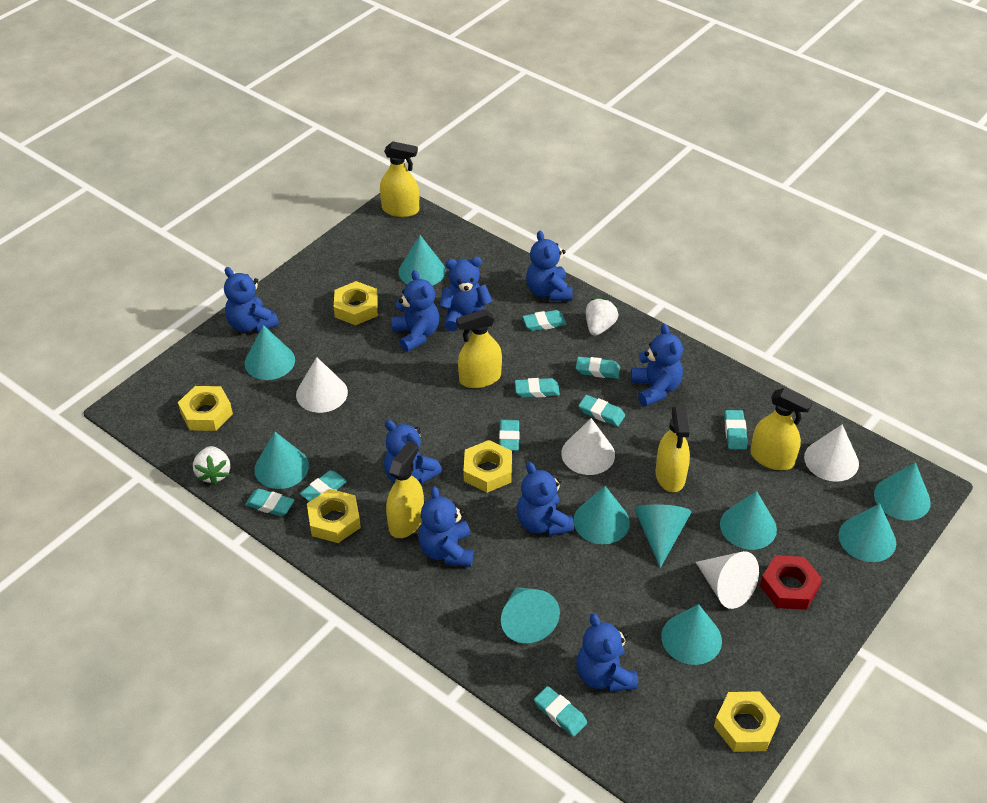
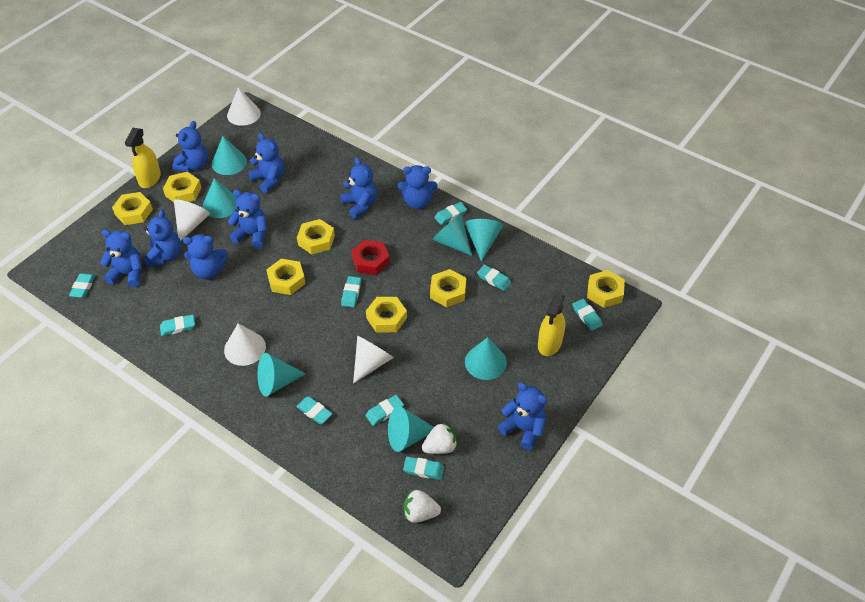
turquoise cone: [245,325,295,380] [254,432,309,489] [398,235,446,286] [501,587,560,643] [574,486,630,544] [634,504,692,568] [661,604,722,665] [720,491,777,550] [839,503,896,562] [874,462,931,521] = 10 -> [203,178,237,218] [212,136,247,175] [257,353,306,396] [388,406,434,452] [432,214,472,256] [465,219,503,262] [465,337,507,380] = 7
yellow nut: [178,386,233,431] [307,489,361,543] [334,281,378,325] [464,440,512,493] [714,691,780,752] = 5 -> [112,192,153,225] [163,172,202,202] [266,259,306,295] [297,219,335,255] [366,297,407,332] [430,269,466,307] [587,270,625,308] = 7
yellow spray bottle: [380,141,419,217] [386,441,424,538] [456,309,502,388] [656,406,690,492] [750,388,813,470] = 5 -> [125,128,161,188] [538,293,565,356] = 2

